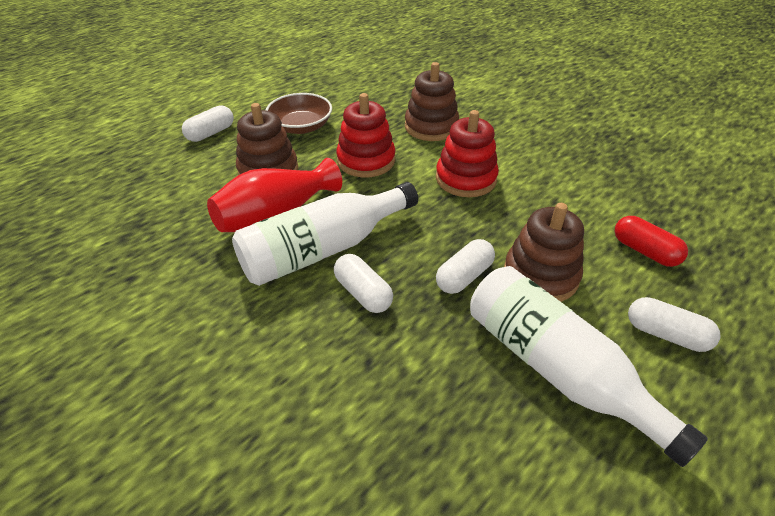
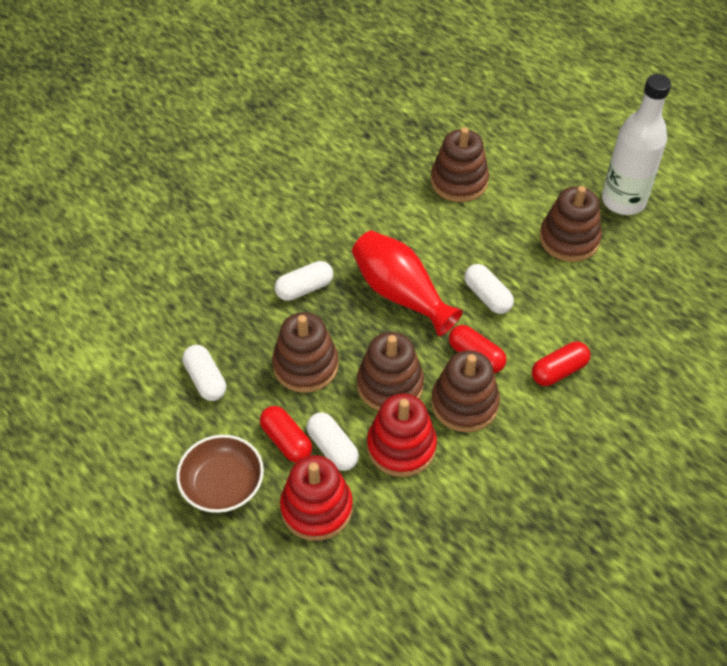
brown stacking toy: [236,103,299,175] [405,62,459,141] [504,203,584,302] = 3 -> [272,312,339,393] [357,332,424,411] [431,127,489,202] [431,350,500,432] [540,186,602,262] = 5
red capsule: [615,216,688,267] = 1 -> [260,406,312,463] [449,325,507,373] [532,341,590,386] = 3
white bottle: [232,182,418,286] [470,266,708,467] = 2 -> [602,74,671,215] = 1

